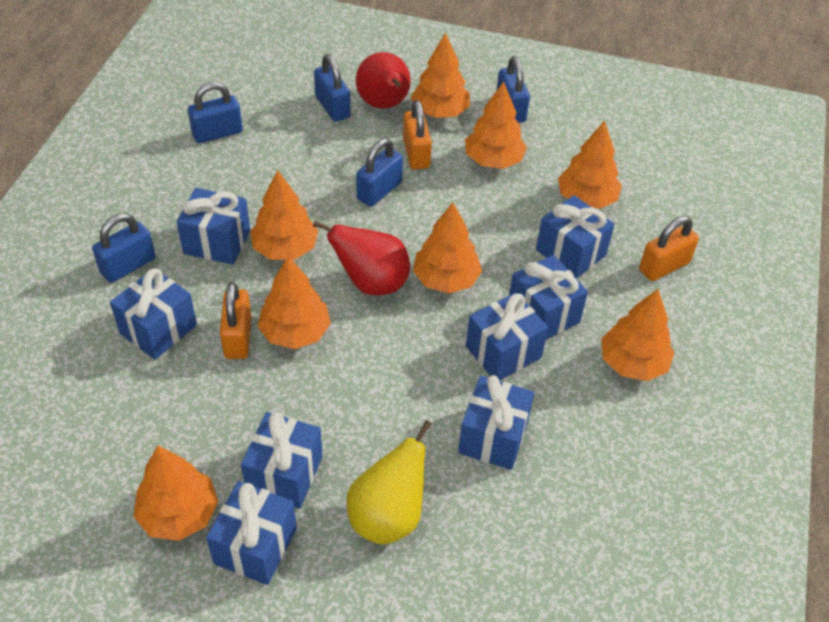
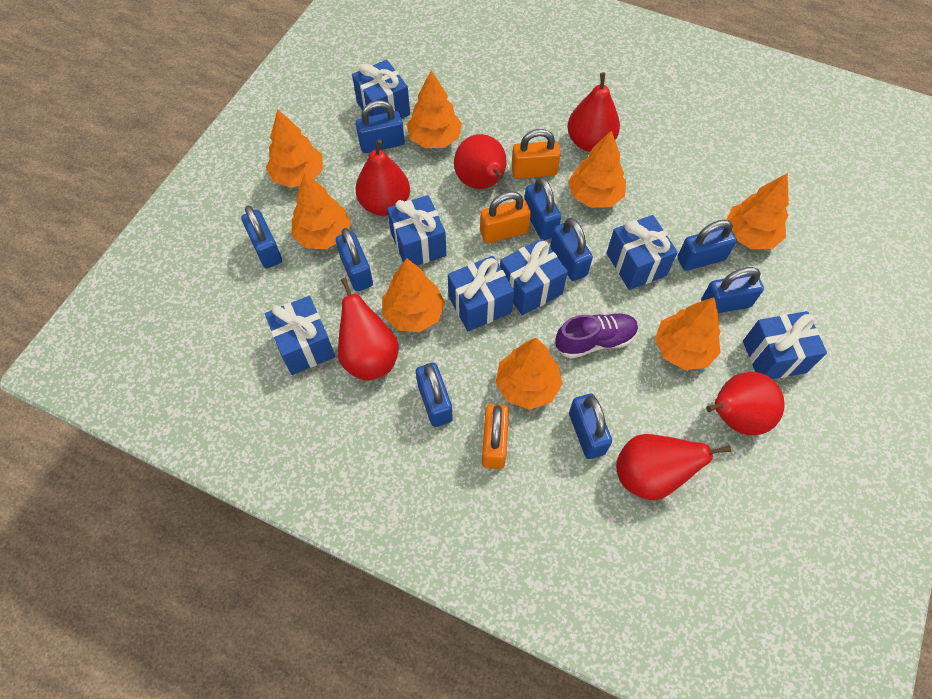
blue gift: [110,268,197,360] [176,188,250,265] [206,481,297,585] [241,412,323,509] [458,375,534,470] [466,292,548,381] [509,255,588,340] [536,195,615,279] = 8 -> [265,296,335,375] [352,60,410,119] [387,195,446,266] [448,256,514,331] [500,239,568,315] [607,215,678,290] [743,311,827,379] = 7
blue padlock: [92,213,156,283] [188,82,243,143] [314,54,351,122] [356,138,403,207] [497,56,530,123] = 5 -> [241,206,282,268] [336,228,373,291] [356,100,405,153] [416,363,453,427] [524,177,561,240] [550,218,593,281] [569,394,612,459] [677,220,737,271] [701,267,764,313] = 9
purple shoe: none = 0 -> [555,313,638,359] = 1
red pear: [313,220,410,295] [356,52,411,109] = 2 -> [338,278,399,381] [355,139,410,216] [454,134,507,189] [567,73,620,152] [616,434,731,501] [706,372,785,435] = 6
yellow pear: [346,420,432,545] = 1 -> none = 0

